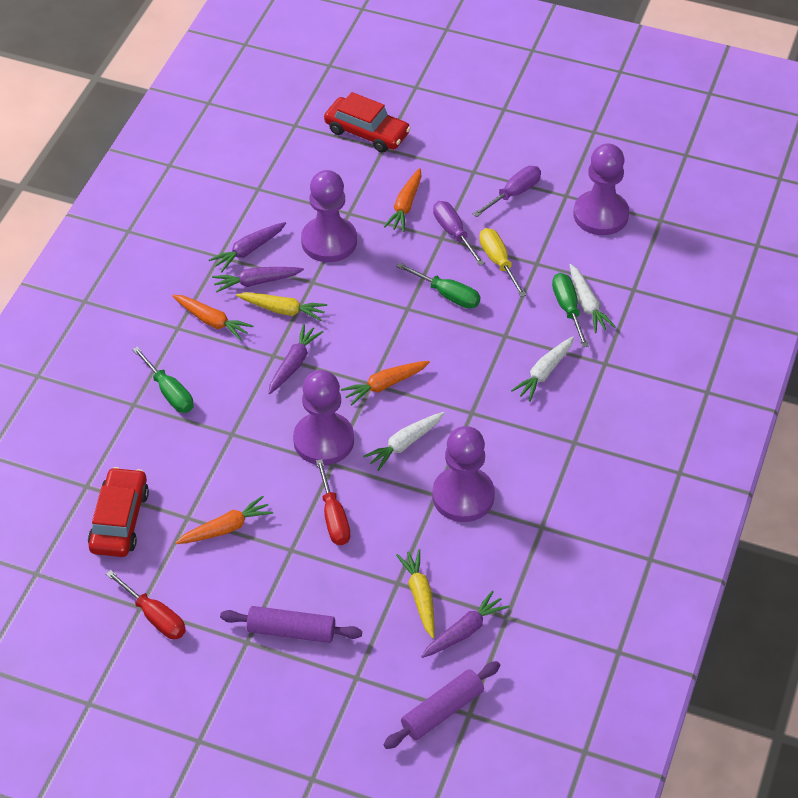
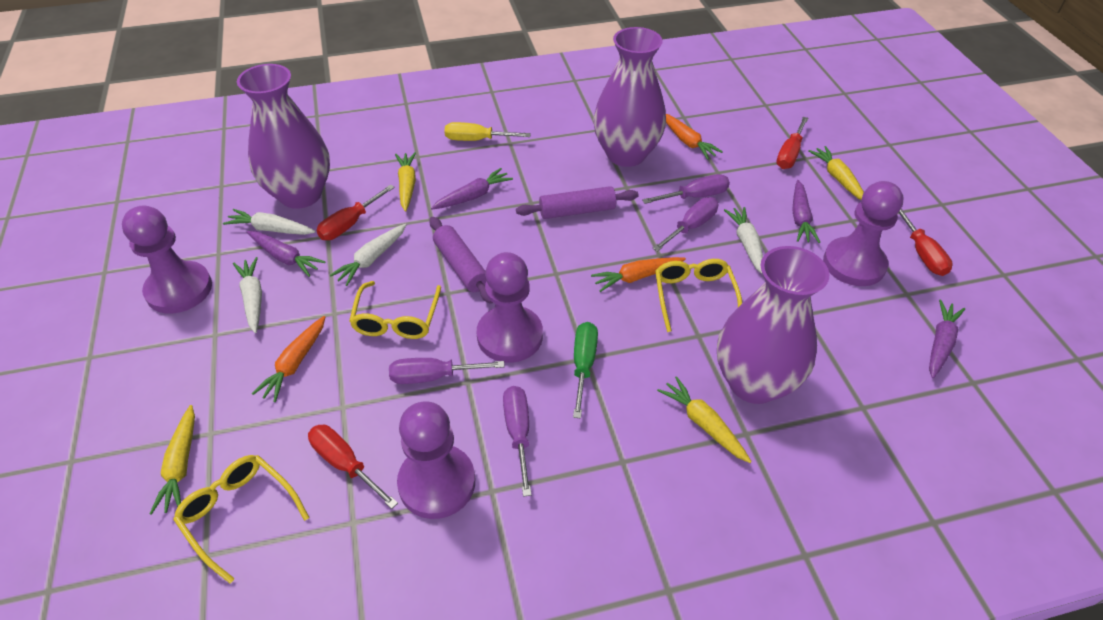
green screwdriver: [132,346,194,413] [396,262,480,309] [552,273,589,347] = 3 -> [573,322,598,419] = 1
orange carrot: [172,295,253,341] [176,496,273,544] [341,361,430,405] [384,168,421,232] = 4 -> [252,316,325,402] [591,257,686,292] [666,114,723,160] = 3
purple screwdriver: [433,201,485,266] [473,166,541,217] = 2 -> [389,358,504,384] [503,386,532,497] [642,174,730,204] [653,197,718,252] = 4
purple vase: none = 0 -> [237,64,330,209] [593,27,666,167] [717,246,830,404] = 3
red car: [88,467,149,557] [324,92,411,153] = 2 -> none = 0
red screwdriver: [106,570,186,639] [316,459,350,545] = 2 -> [308,424,398,509] [316,184,395,240] [776,117,808,169] [898,208,953,276] = 4
white carrot: [363,412,445,471] [511,336,574,402] [570,264,616,333] = 3 -> [223,209,316,235] [233,257,262,333] [329,224,406,286] [724,207,763,275] = 4
yellow carrot: [236,292,327,321] [396,549,435,638] = 2 -> [150,405,195,515] [395,152,416,212] [657,376,752,463] [808,146,864,200] = 4
yellow glasses: none = 0 -> [173,455,310,583] [349,281,441,339] [655,259,742,332] = 3

